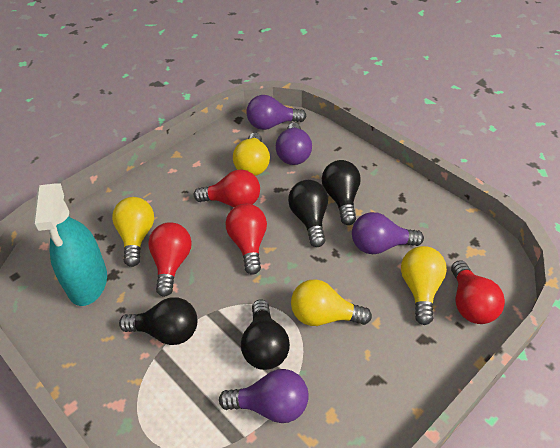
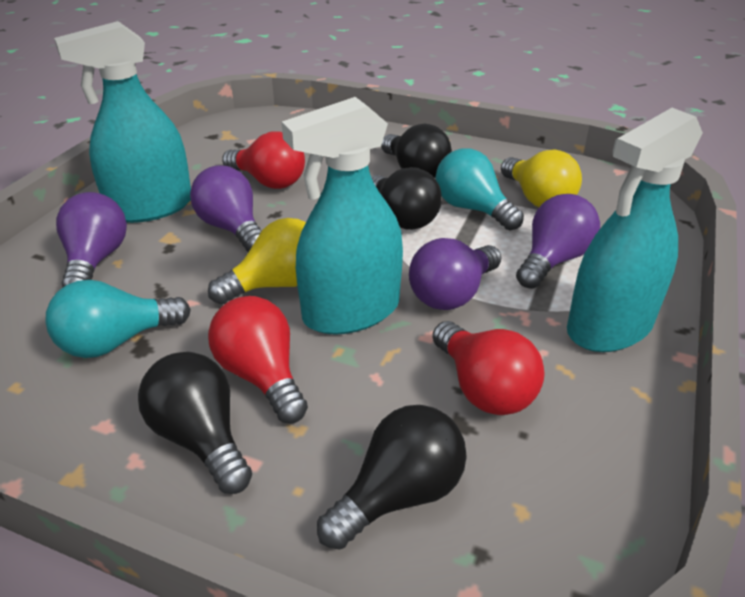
red light bulb: [148,222,192,297] [194,170,260,207] [225,204,267,275] [451,260,505,324] = 4 -> [208,296,308,423] [222,131,305,189] [433,321,545,415] = 3
turquoise light bulb: none = 0 -> [45,280,191,358] [435,148,524,231] = 2
turquoise spray bottle: [33,184,107,306] = 1 -> [54,21,191,223] [282,97,403,335] [567,108,703,352] = 3
yellow light bulb: [112,197,154,267] [233,133,270,176] [291,279,372,326] [401,246,447,325] = 4 -> [208,218,306,305] [501,149,582,207] = 2

